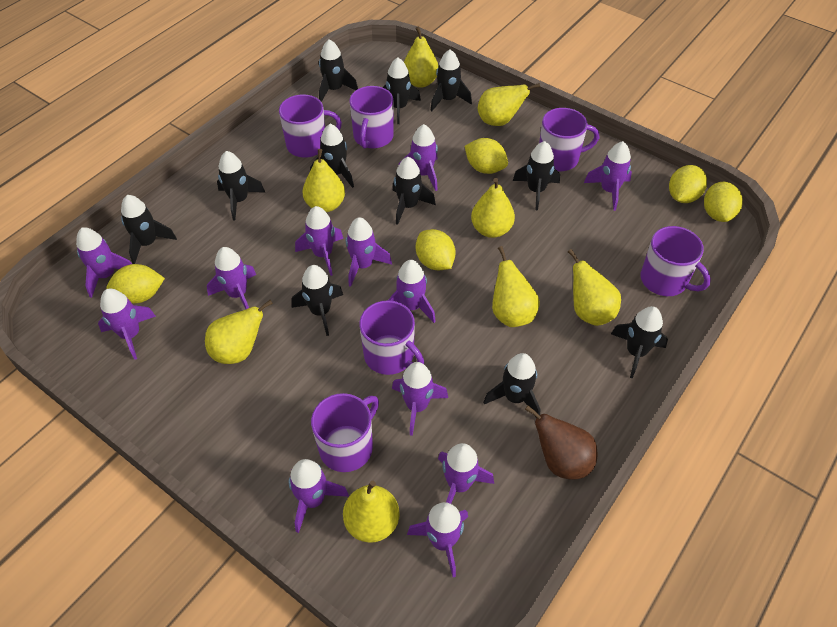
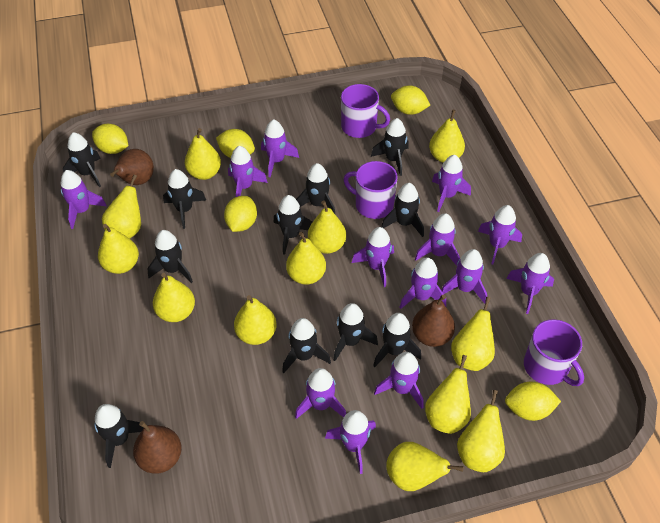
brown pear: [525,405,598,480] = 1 -> [110,149,154,185] [133,421,182,474] [412,295,455,347] = 3
purple mug: [279,94,342,158] [311,393,379,472] [349,86,394,149] [359,300,424,375] [539,108,599,171] [641,226,711,296] = 6 -> [341,84,390,138] [343,161,398,219] [524,319,584,386] = 3
purple rocket: [76,227,132,298] [98,288,156,360] [207,247,256,309] [289,459,349,533] [295,206,343,276] [346,217,392,287] [388,260,436,323] [392,362,448,436] [398,124,438,191] [407,502,468,577] [438,443,494,504] [584,141,632,211] = 12 -> [60,170,107,229] [228,146,268,197] [261,119,299,177] [295,368,346,419] [325,410,376,474] [352,227,394,287] [374,352,423,409] [399,257,446,309] [415,213,460,266] [432,155,471,212] [441,249,487,304] [478,205,522,264] [506,253,554,314] = 13
yellow pear: [205,300,273,364] [303,149,345,212] [343,481,400,543] [404,26,439,88] [471,178,515,238] [478,83,540,126] [492,246,540,327] [568,249,621,326] = 8 -> [98,224,139,274] [102,175,141,239] [153,273,195,322] [185,128,221,180] [234,295,277,345] [286,232,326,285] [308,201,346,254] [386,442,464,491] [425,355,471,434] [429,110,465,163] [451,297,495,371] [457,390,505,472] = 12

